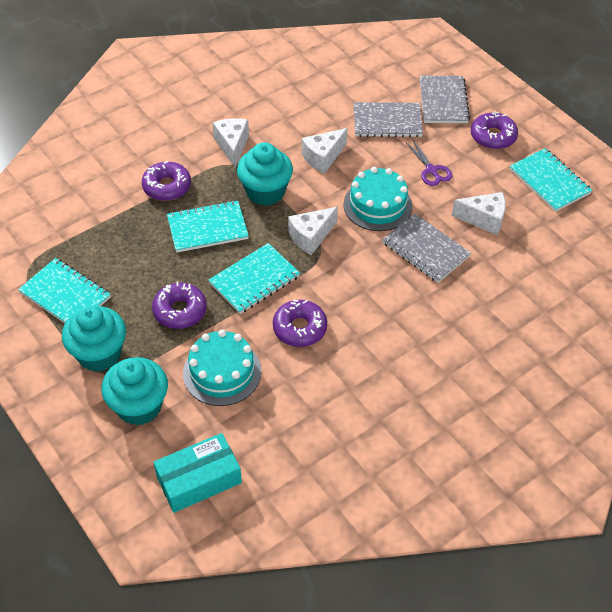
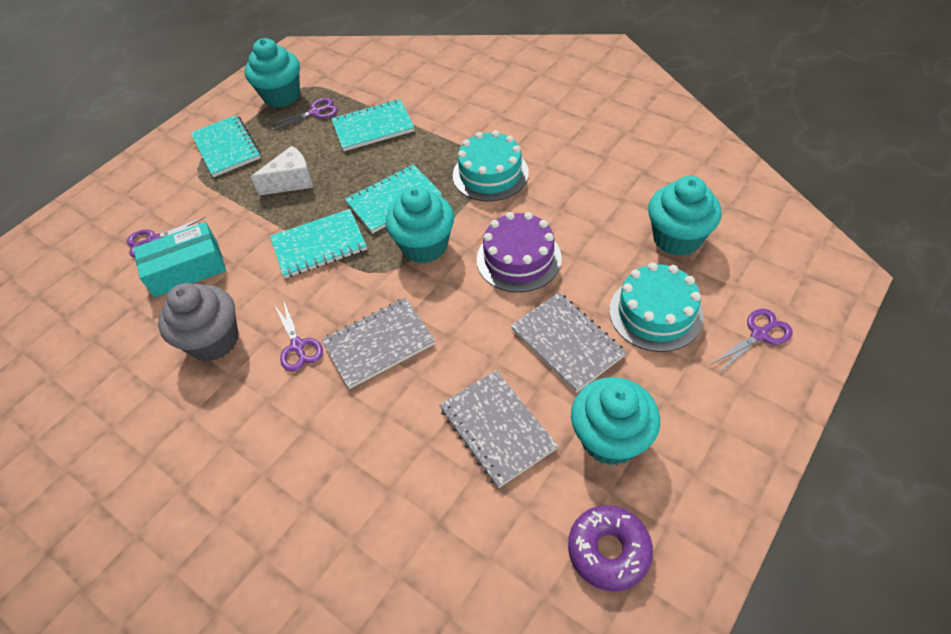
grey cupcake: none = 0 -> [158,283,238,361] = 1
purple cake: none = 0 -> [477,212,562,293] = 1
purple donut: [142,161,191,201] [152,282,207,329] [273,300,327,347] [471,112,518,149] = 4 -> [568,505,653,591] = 1
purple scissors: [406,139,453,186] = 1 -> [127,217,207,258] [269,98,338,130] [275,299,323,372] [710,309,793,373] = 4
turquoise cupcake: [62,305,126,372] [101,357,168,425] [237,142,293,206] = 3 -> [245,38,300,108] [385,186,454,263] [571,377,660,465] [648,176,722,256] = 4
white cheese: [213,118,249,167] [288,207,338,255] [302,128,348,174] [452,192,506,235] = 4 -> [251,146,313,195] = 1

